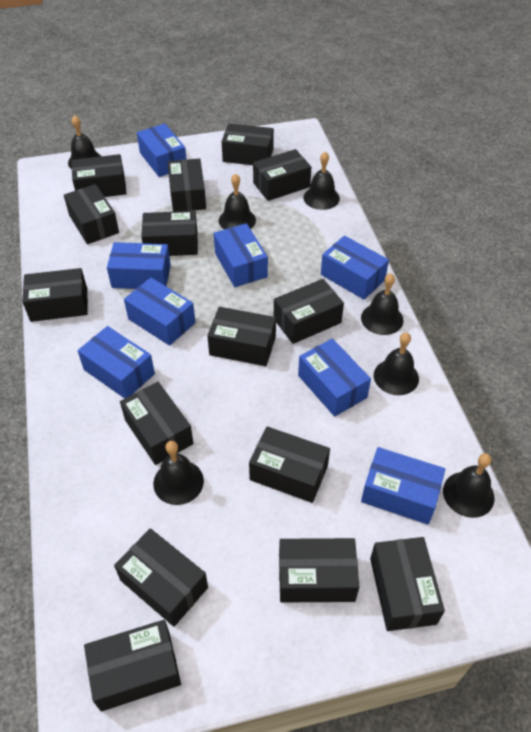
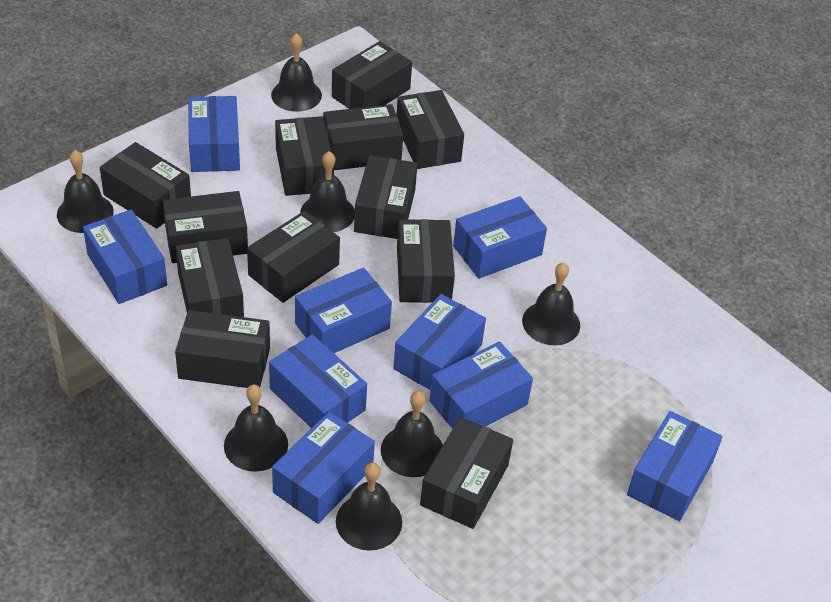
black box: [22,268,88,322] [64,184,119,244] [71,154,127,197] [84,620,181,712] [114,528,208,627] [120,382,194,465] [141,211,198,256] [168,158,206,212] [207,307,276,366] [222,123,274,165] [249,426,330,503] [253,149,311,201] [274,279,344,344] [279,538,359,603] [370,537,445,631] = 15 -> [100,142,191,229] [163,191,248,263] [175,310,270,388] [176,238,244,317] [247,211,340,303] [275,116,334,196] [323,104,403,170] [332,41,412,109] [354,155,417,239] [396,90,464,169] [397,219,455,303] [420,417,513,529] = 12
blue box: [78,326,155,399] [107,242,171,289] [124,278,196,346] [137,123,187,177] [214,223,268,287] [298,338,371,417] [321,235,389,300] [361,447,445,525] = 8 -> [83,209,167,304] [188,96,240,172] [269,334,367,428] [272,412,375,524] [295,267,392,353] [393,294,486,390] [429,342,533,429] [453,196,547,279] [627,411,723,521] = 9

